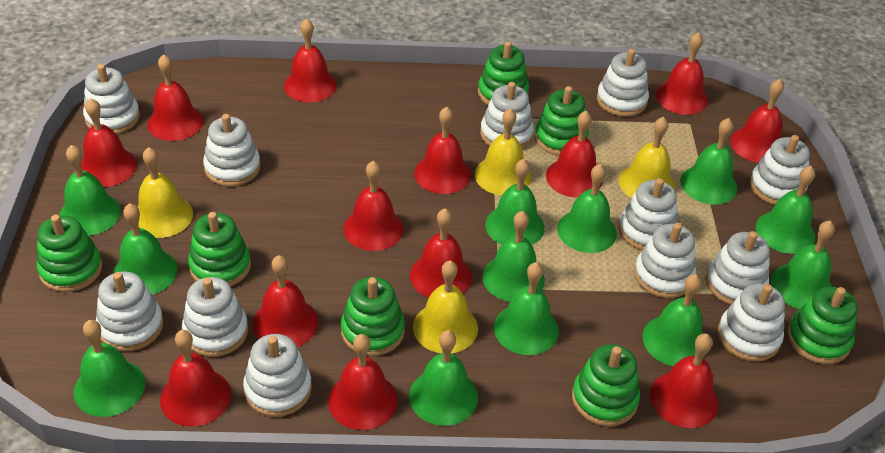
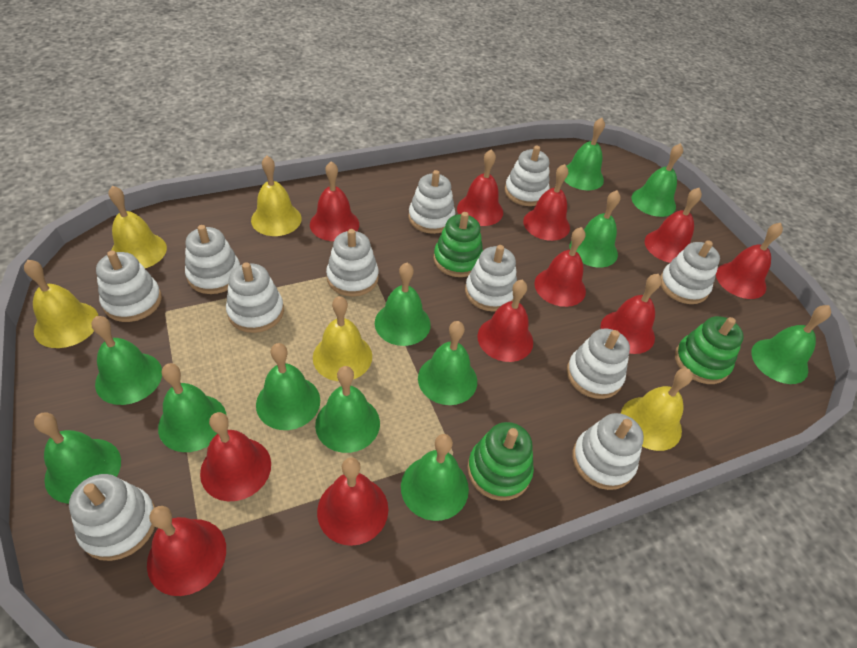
green stacking toy: [36,215,102,292] [188,212,251,287] [341,277,405,356] [478,41,529,105] [535,86,589,156] [572,344,640,427] [787,286,858,364] = 7 -> [433,212,483,277] [467,422,534,501] [675,316,744,384] = 3
red bell: [81,98,137,187] [147,54,203,141] [160,330,231,427] [252,255,318,347] [284,18,337,102] [328,334,398,430] [343,161,404,251] [410,208,472,298] [414,107,471,194] [546,111,603,198] [650,334,719,428] [656,32,708,115] [730,79,784,163] = 13 -> [147,506,226,596] [200,412,271,501] [310,161,359,241] [317,457,388,546] [457,149,503,226] [477,280,533,362] [523,164,570,241] [534,227,586,307] [600,274,662,354] [645,188,702,263] [716,223,783,299] = 11
white stacking toy: [83,64,140,134] [96,271,163,351] [182,277,248,357] [203,114,261,187] [243,334,312,417] [480,82,534,149] [597,49,649,117] [619,178,678,250] [634,223,696,298] [706,231,770,305] [718,283,785,361] [750,135,810,205] = 12 -> [69,474,155,561] [96,251,162,322] [185,225,240,294] [226,262,284,333] [326,229,379,297] [408,170,455,234] [465,245,517,312] [505,146,550,206] [567,329,630,399] [572,413,644,490] [660,240,720,304] = 11
yellow bell: [137,147,193,238] [413,260,478,353] [475,108,531,195] [619,117,676,198] = 4 -> [24,260,98,348] [108,185,167,268] [251,156,302,236] [313,296,372,381] [621,368,693,451] = 5

